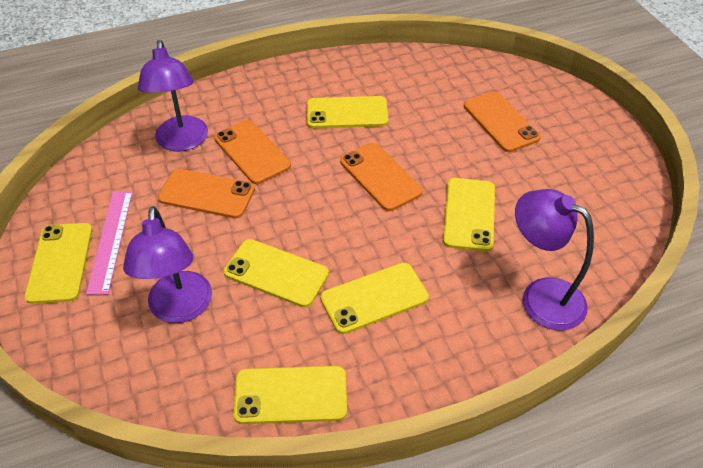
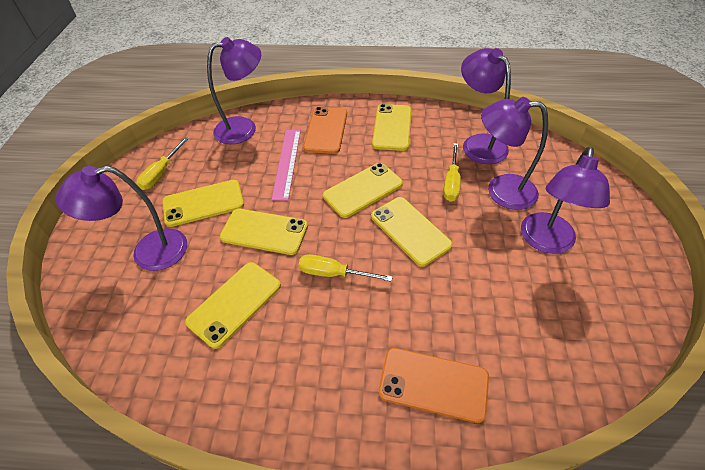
orange phone: [158,169,255,218] [214,120,291,184] [340,143,423,211] [464,91,541,152] = 4 -> [303,107,347,154] [378,348,489,423] = 2
purple lamp: [123,206,212,323] [138,40,208,151] [515,189,594,330] = 3 -> [55,166,187,271] [207,37,261,144] [461,48,511,164] [481,97,548,210] [521,147,610,254] = 5
yellow screwdriver: none = 0 -> [137,137,189,190] [299,254,393,282] [443,143,461,202] = 3

